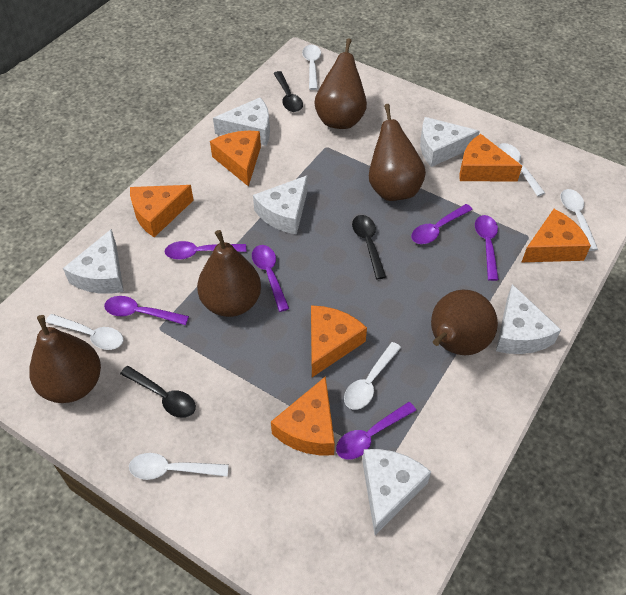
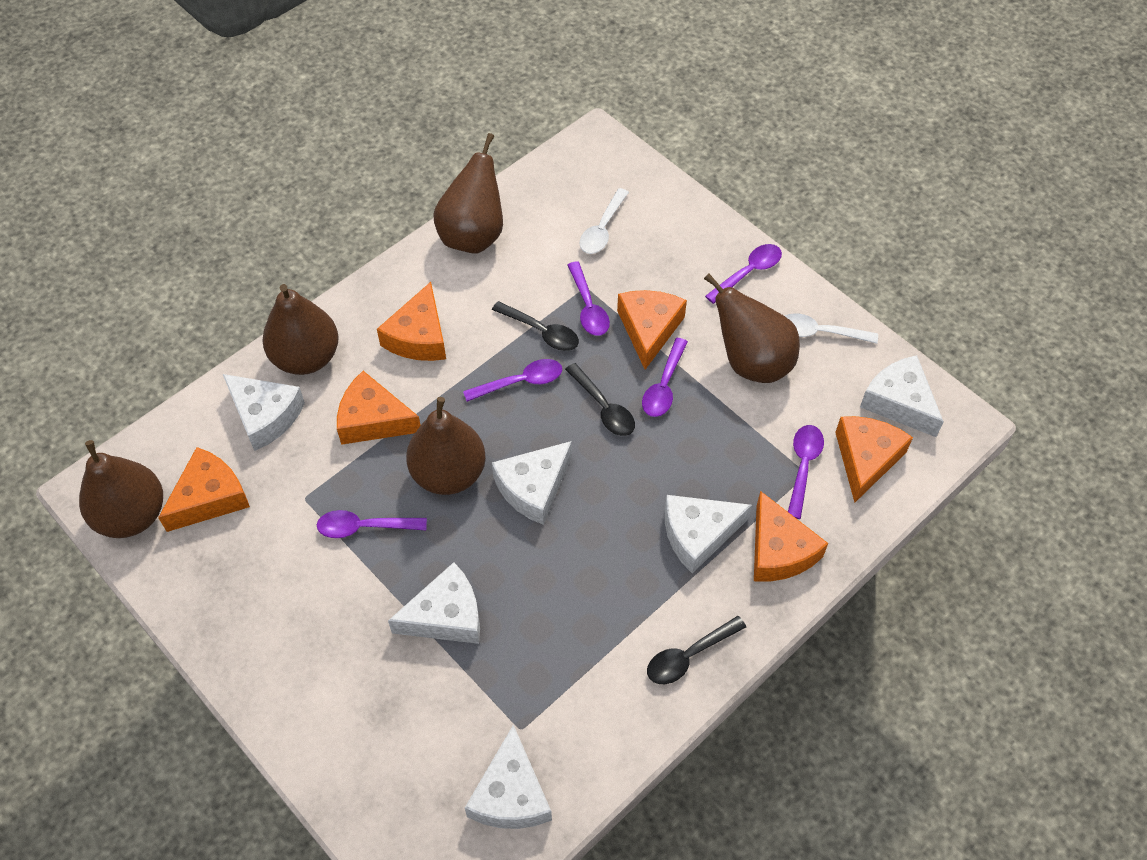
white spoon: [46,314,123,350] [129,453,229,480] [302,45,321,90] [344,342,401,410] [498,143,545,196] [561,189,598,251] = 6 -> [580,188,629,254] [785,313,878,344] = 2

